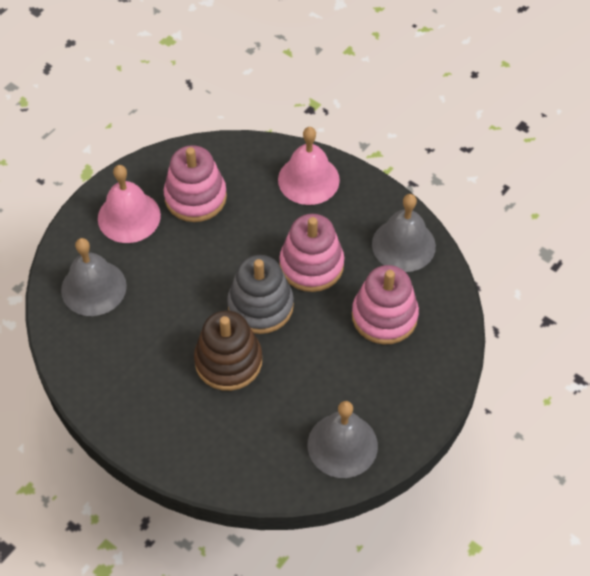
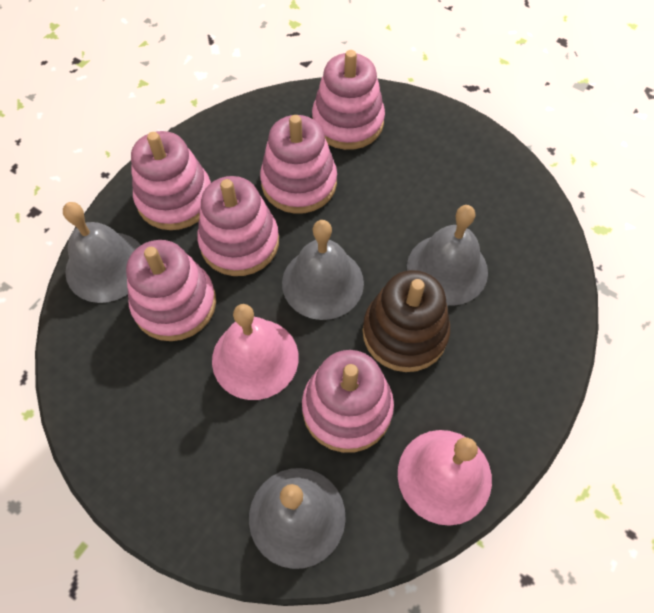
grey bell: [61,238,127,316] [308,401,378,478] [372,194,436,272] = 3 -> [63,202,141,303] [249,468,346,569] [282,220,364,320] [407,205,488,306] = 4
grey stacking toy: [227,255,294,334] = 1 -> none = 0
pink stacking toy: [164,145,227,222] [279,214,344,292] [352,265,419,345] = 3 -> [126,240,216,341] [131,131,211,230] [197,176,279,276] [260,115,337,214] [302,350,394,453] [312,50,385,150] = 6

